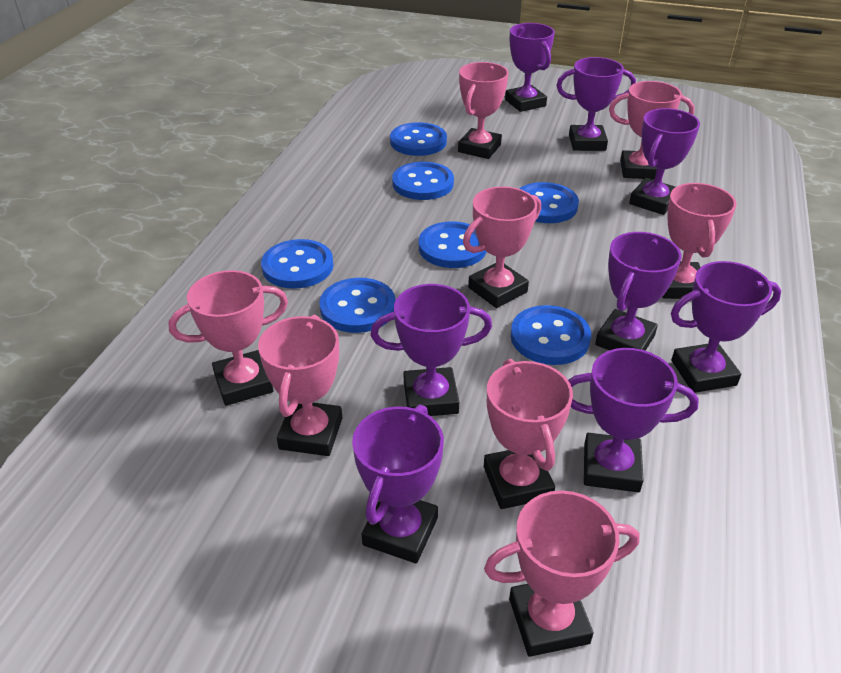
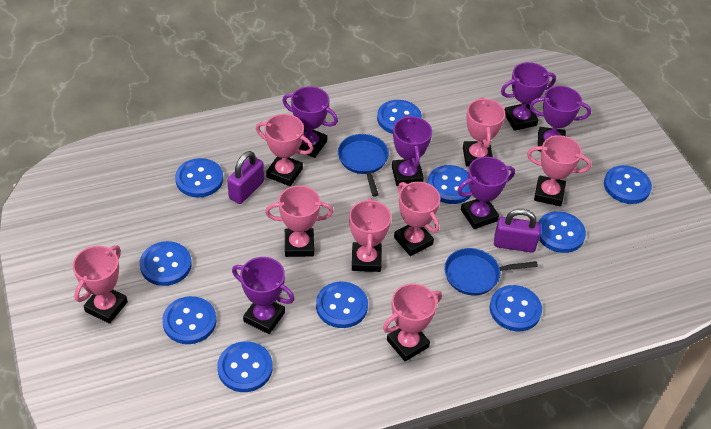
blue button: [261,239,334,289] [319,278,396,333] [390,122,447,156] [392,162,454,200] [419,221,487,268] [511,305,591,365] [519,182,579,223] = 7 -> [140,241,192,286] [162,296,216,344] [175,158,223,198] [217,341,273,392] [316,282,368,328] [377,100,422,134] [427,165,472,204] [490,285,542,331] [539,211,586,253] [604,165,652,204] = 10
blue pan: none = 0 -> [338,134,389,197] [444,248,538,295] = 2
purple padlock: none = 0 -> [227,151,264,204] [494,209,541,252] = 2
purple trophy: [352,405,444,563] [370,284,492,416] [505,23,555,112] [556,57,636,151] [568,348,699,492] [595,232,682,351] [629,108,700,215] [671,261,781,393] = 8 -> [232,257,295,334] [282,86,338,158] [392,115,432,186] [457,157,515,229] [501,62,556,131] [529,86,591,151] = 6

